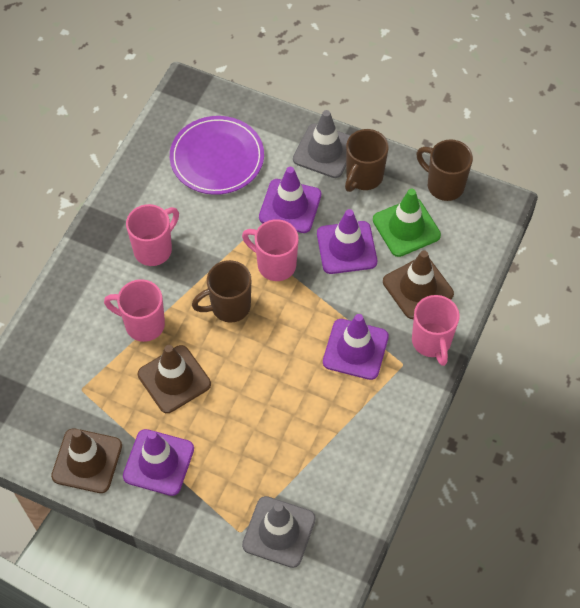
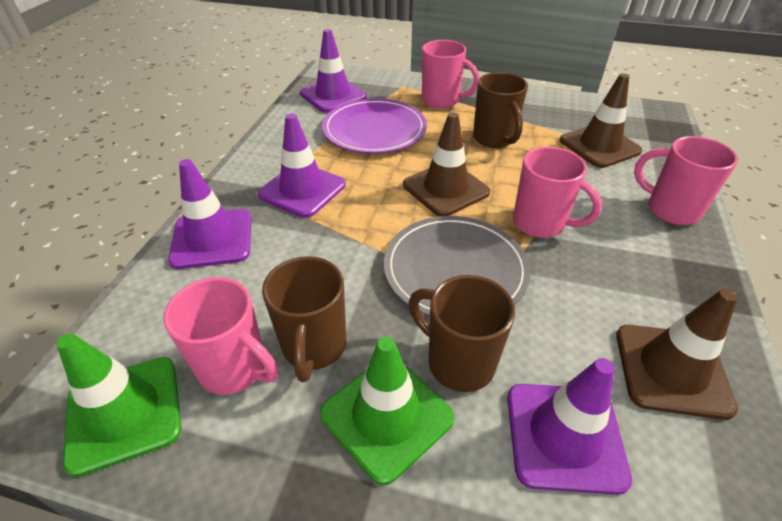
green traffic cone: [373,189,441,257] = 1 -> [56,333,182,477] [320,336,455,485] = 2
grey plate: none = 0 -> [384,216,530,316] = 1
grey traffic cone: [242,496,316,568] [293,110,351,178] = 2 -> none = 0

